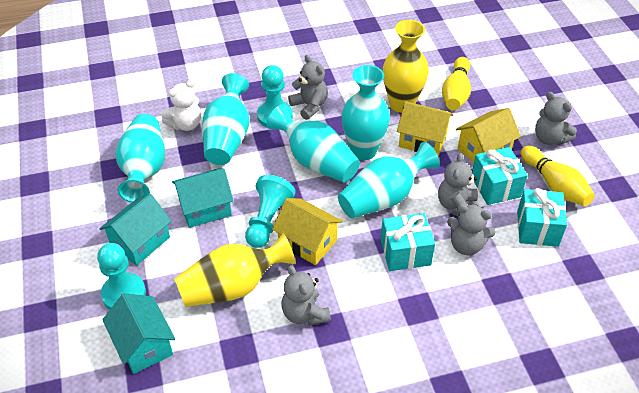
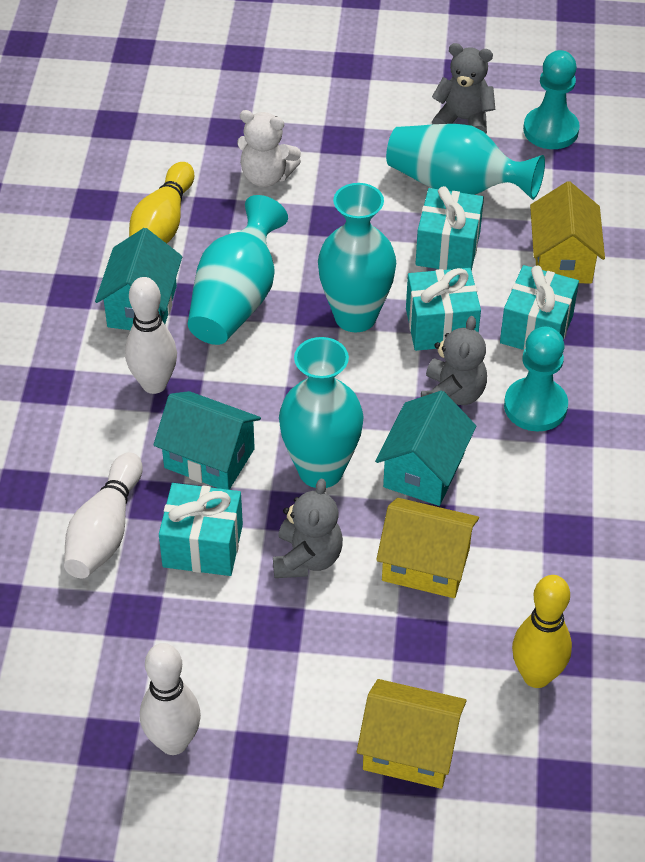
grey teddy bear: [282,265,331,326] [288,55,328,120] [438,153,478,217] [447,204,496,255] [535,92,577,145] = 5 -> [273,479,343,578] [421,316,487,405] [432,43,495,133] = 3
turquoise gift: [380,213,435,271] [472,147,528,205] [517,188,567,247] = 3 -> [159,483,243,576] [406,268,481,351] [416,186,484,271] [500,265,579,350] = 4
turquoise pawn: [97,243,146,310] [245,175,295,248] [257,65,293,127] = 3 -> [504,326,568,432] [523,50,580,149] = 2
turquoise vase: [115,114,165,203] [202,73,250,165] [266,104,360,183] [338,142,440,219] [341,65,390,160] = 5 -> [188,195,288,345] [279,337,364,488] [318,183,396,332] [386,124,545,200] = 4
white bowling pin: none = 0 -> [64,452,143,578] [125,277,177,394] [140,643,201,755] = 3
yellow vase: [174,233,296,307] [383,20,429,113] = 2 -> none = 0

